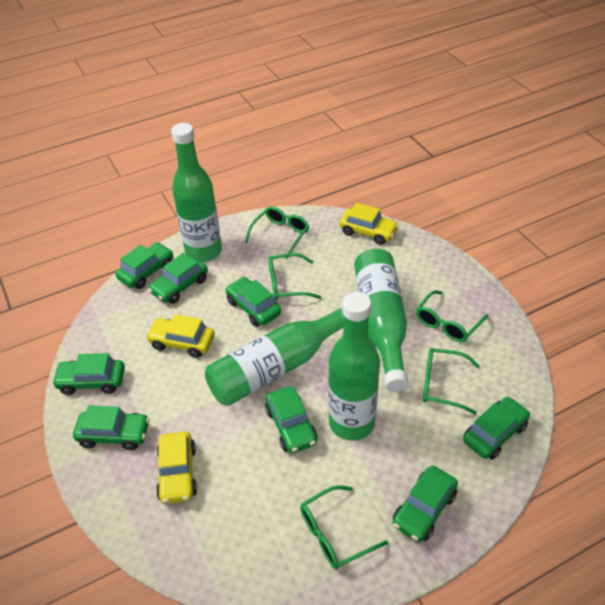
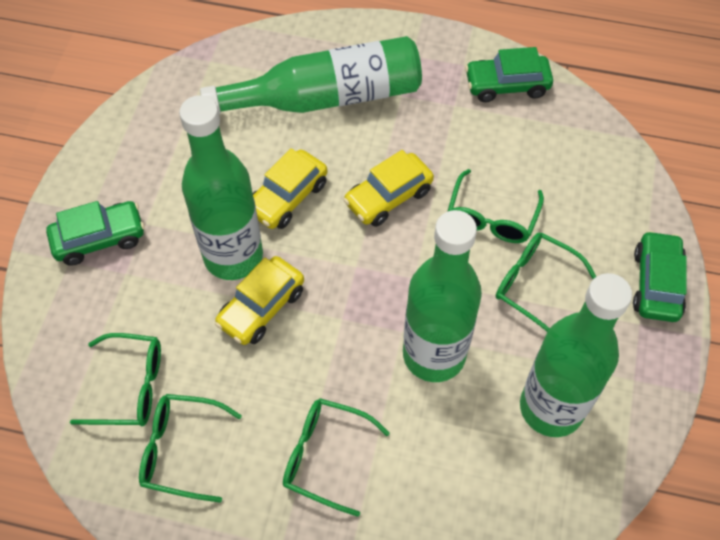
green car: [52,353,125,395] [73,405,150,450] [115,242,173,289] [148,253,208,304] [226,277,281,327] [265,387,318,453] [393,466,458,542] [463,397,530,460] = 8 -> [46,201,145,266] [465,47,553,102] [633,230,687,322] = 3

